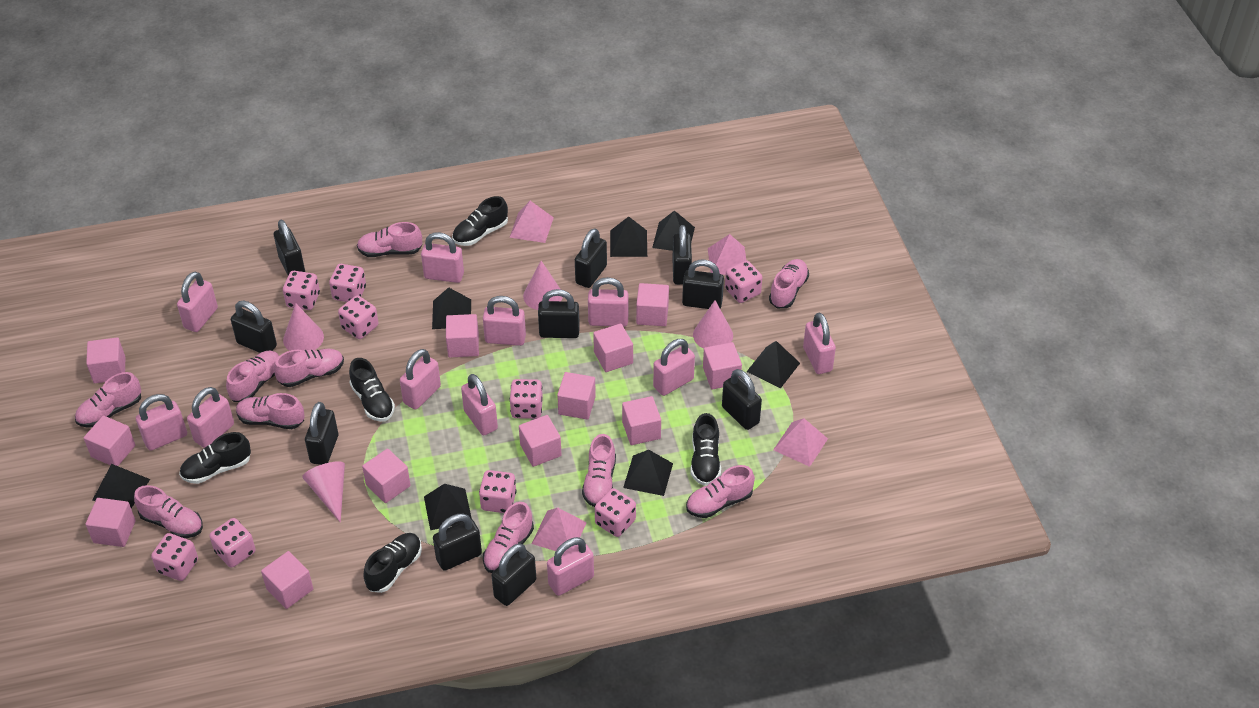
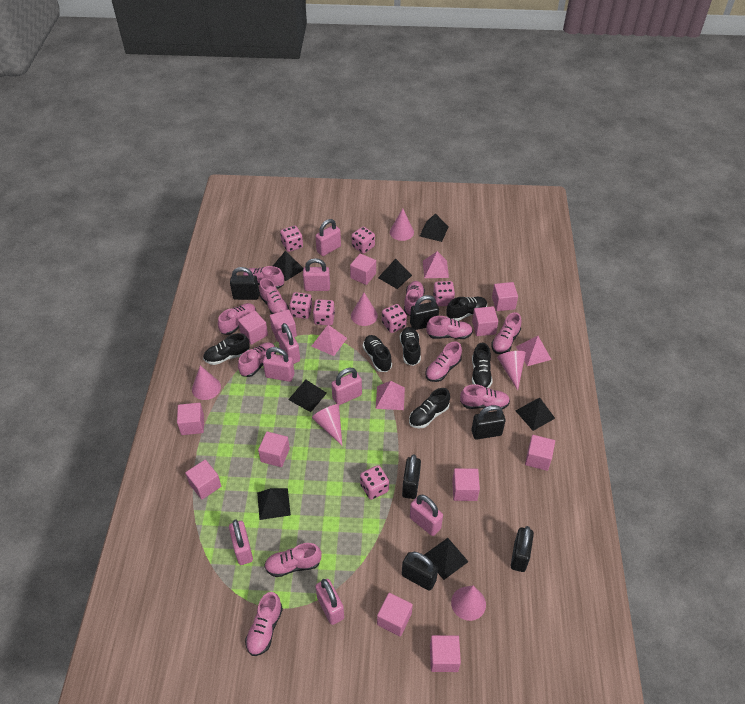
black padlock: [231,300,277,353] [274,220,305,275] [305,402,338,465] [433,514,482,571] [491,544,536,606] [538,289,580,338] [575,228,607,288] [672,225,692,285] [682,260,724,309] [722,369,762,430] = 10 -> [230,267,259,300] [402,454,421,499] [402,552,438,591] [410,295,439,330] [472,405,506,440] [511,526,534,572] = 6
black shoe: [179,432,251,484] [349,358,395,422] [363,533,422,593] [452,196,508,246] [691,413,721,486] = 5 -> [203,333,250,365] [363,335,392,372] [400,327,421,366] [409,388,450,428] [446,297,487,321] [472,343,492,388] = 6
pink cone: [283,303,324,351] [302,461,345,523] [523,261,563,310] [693,300,733,349] = 4 -> [192,366,221,400] [312,404,342,445] [351,293,378,326] [390,208,414,241] [451,585,486,621] [497,351,526,390] = 6
pink dice: [151,533,198,581] [209,518,256,568] [283,271,320,310] [329,264,366,302] [338,296,378,339] [479,470,516,513] [509,379,543,419] [595,488,636,537] [725,261,762,303] = 9 -> [280,226,303,252] [289,292,312,319] [313,299,335,325] [352,227,375,254] [360,465,389,500] [382,304,407,333] [433,281,455,306] = 7
pink padlock: [136,394,187,451] [177,271,218,332] [187,387,234,448] [400,349,441,410] [421,232,464,283] [461,374,498,435] [483,296,526,346] [547,537,594,596] [588,277,628,327] [653,339,695,396] [803,313,836,374] = 11 -> [229,519,253,565] [263,347,294,382] [277,323,300,364] [303,258,330,291] [315,219,341,256] [315,579,344,625] [331,368,362,405] [410,495,443,536] = 8
pink shoe: [75,372,141,428] [134,485,203,538] [226,351,279,402] [236,393,305,429] [274,349,344,387] [357,222,422,257] [483,502,534,573] [582,434,616,507] [686,465,755,518] [769,259,809,308] = 10 -> [218,303,256,335] [238,343,276,377] [243,266,284,289] [245,592,283,656] [259,278,289,314] [264,543,322,577] [404,281,425,316] [425,341,462,382] [426,316,473,339] [460,384,510,409] [491,312,521,354] = 11

